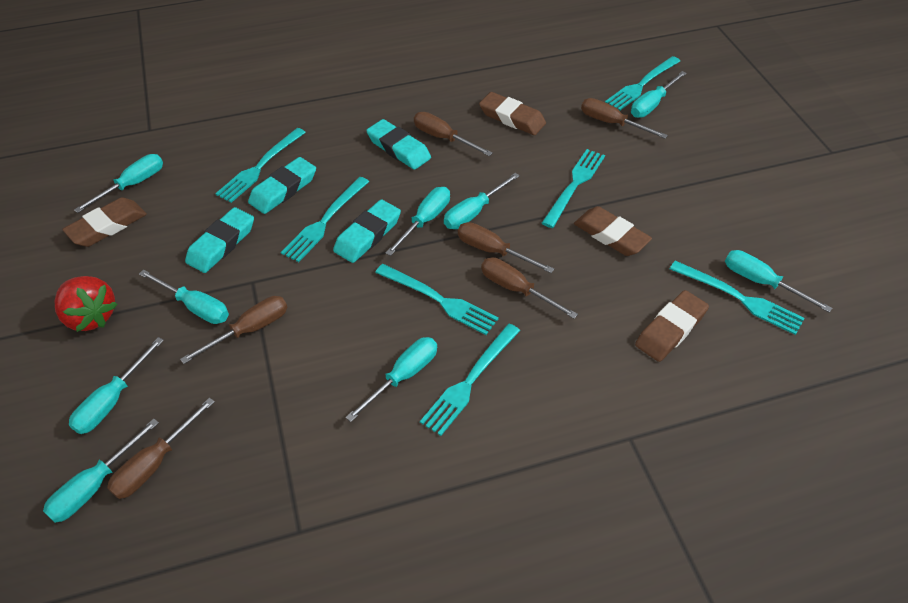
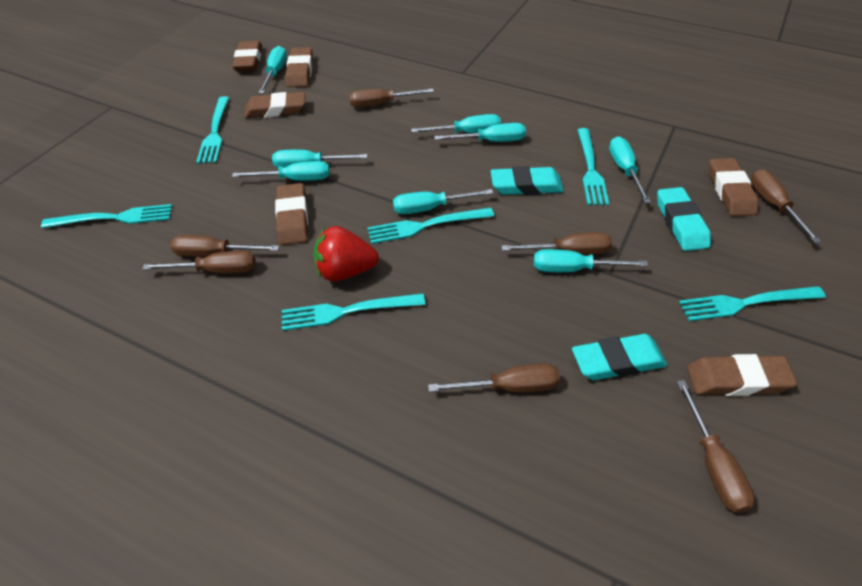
brown eraser: [62,197,147,247] [479,92,546,135] [574,206,652,256] [635,290,709,362] = 4 -> [232,41,262,71] [244,92,305,118] [275,183,308,245] [285,47,313,87] [687,354,797,396] [709,158,758,216] = 6
brown screwdriver: [107,398,215,499] [180,296,287,364] [414,112,493,156] [458,222,554,273] [481,257,578,319] [581,98,668,139] = 6 -> [142,251,256,274] [170,235,279,257] [349,89,434,107] [428,363,560,393] [501,232,612,255] [677,380,755,513] [751,169,822,243] = 7
turquoise eraser: [185,207,254,273] [248,157,316,214] [333,200,401,263] [366,119,431,170] = 4 -> [491,166,564,195] [572,334,667,380] [657,187,711,251] = 3
turquoise fork: [215,128,306,203] [281,177,369,262] [375,264,499,335] [420,324,520,436] [542,149,605,228] [605,56,680,111] [670,261,805,335] = 7 -> [41,204,172,228] [196,96,229,164] [282,293,425,331] [367,208,494,244] [578,128,609,205] [679,286,826,321] = 6
turquoise screwdriver: [43,418,159,523] [69,337,164,434] [74,154,163,213] [139,269,229,324] [346,337,437,422] [386,187,450,256] [444,173,520,229] [631,71,687,118] [725,250,832,313] = 9 -> [232,161,330,181] [259,46,287,94] [272,150,367,168] [393,189,494,214] [411,114,501,133] [434,123,526,142] [534,249,648,272] [609,136,651,203] = 8

